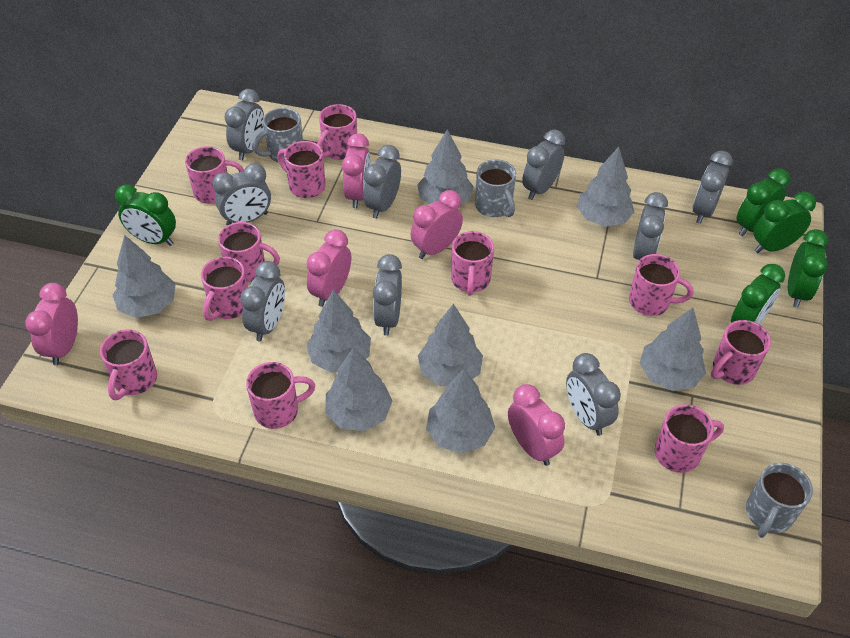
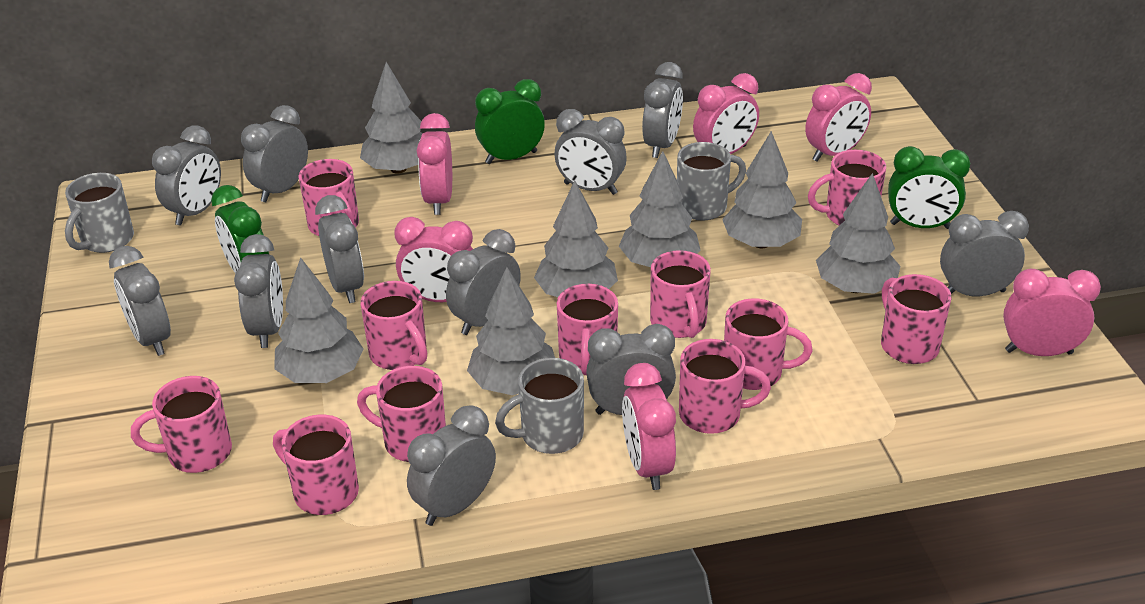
green clock: [115,184,176,246] [731,264,785,325] [736,168,790,236] [753,192,816,253] [788,229,829,308] = 5 -> [211,185,269,273] [475,79,545,164] [888,146,970,229] = 3
grey clock: [212,163,271,225] [224,89,264,160] [240,261,285,341] [363,145,401,219] [373,254,402,336] [522,129,565,200] [566,353,621,436] [633,192,668,260] [693,151,733,224] = 9 -> [109,246,171,356] [152,125,221,226] [234,234,283,348] [241,105,308,202] [315,195,364,303] [407,405,496,526] [446,229,521,335] [555,109,627,195] [586,324,676,415] [642,62,683,158] [940,211,1029,296] = 11
grey tree: [113,235,176,318] [306,289,371,373] [325,347,392,431] [417,129,474,204] [418,304,483,386] [426,369,495,454] [577,147,634,227] [640,308,706,391] = 8 -> [274,258,364,383] [360,62,423,174] [467,267,555,395] [534,180,618,297] [619,151,700,267] [722,131,802,248] [816,173,900,294] = 7
pink clock: [25,283,78,366] [306,229,351,307] [342,133,371,208] [411,190,463,259] [508,384,565,466] = 5 -> [394,217,473,302] [417,113,452,215] [622,363,676,490] [693,73,759,154] [805,73,872,162] [1003,269,1101,356] = 6

